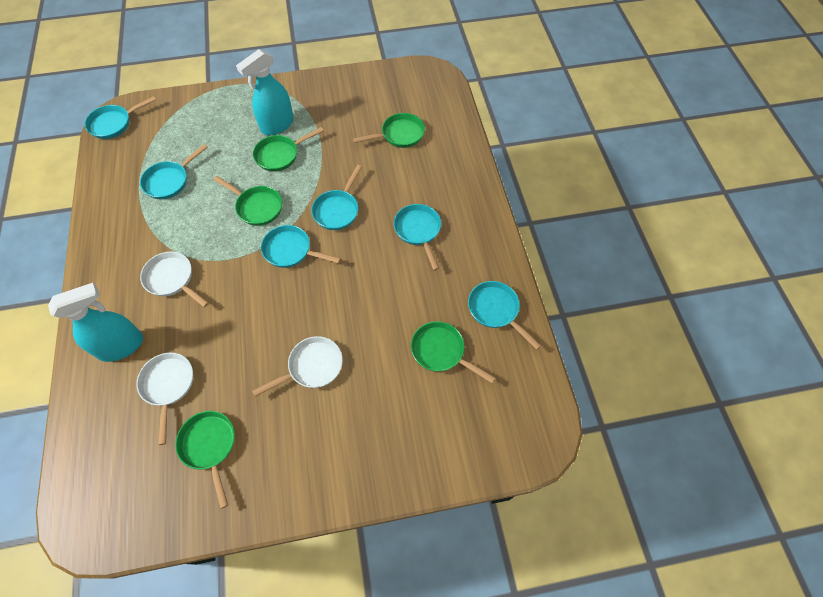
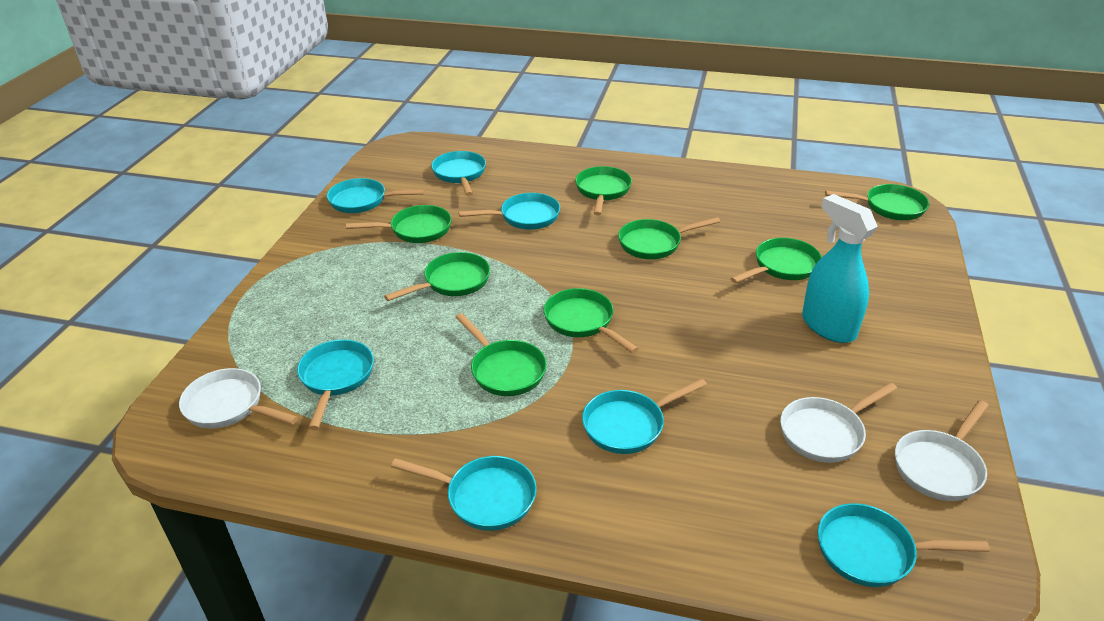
green pan: [175,411,235,509] [214,176,282,226] [253,127,324,172] [353,113,425,148] [411,321,496,383] = 5 -> [346,205,451,243] [384,252,490,301] [455,313,547,396] [544,288,639,353] [575,166,632,216] [618,217,720,259] [730,238,822,283] [825,184,929,220] = 8
turquoise pan: [85,96,156,139] [140,144,208,200] [261,225,341,268] [311,165,362,230] [394,204,441,271] [468,281,541,350] = 6 -> [297,339,374,430] [327,178,425,213] [391,456,537,531] [431,151,486,196] [459,193,560,230] [582,378,707,454] [818,503,990,587] = 7
turquoise spray bottle: [48,283,143,362] [236,49,294,135] = 2 -> [802,194,878,343] = 1

